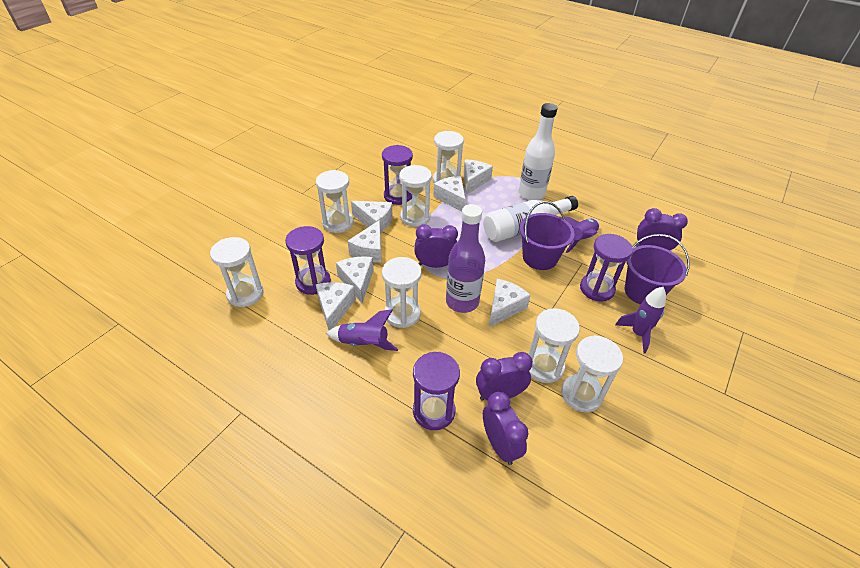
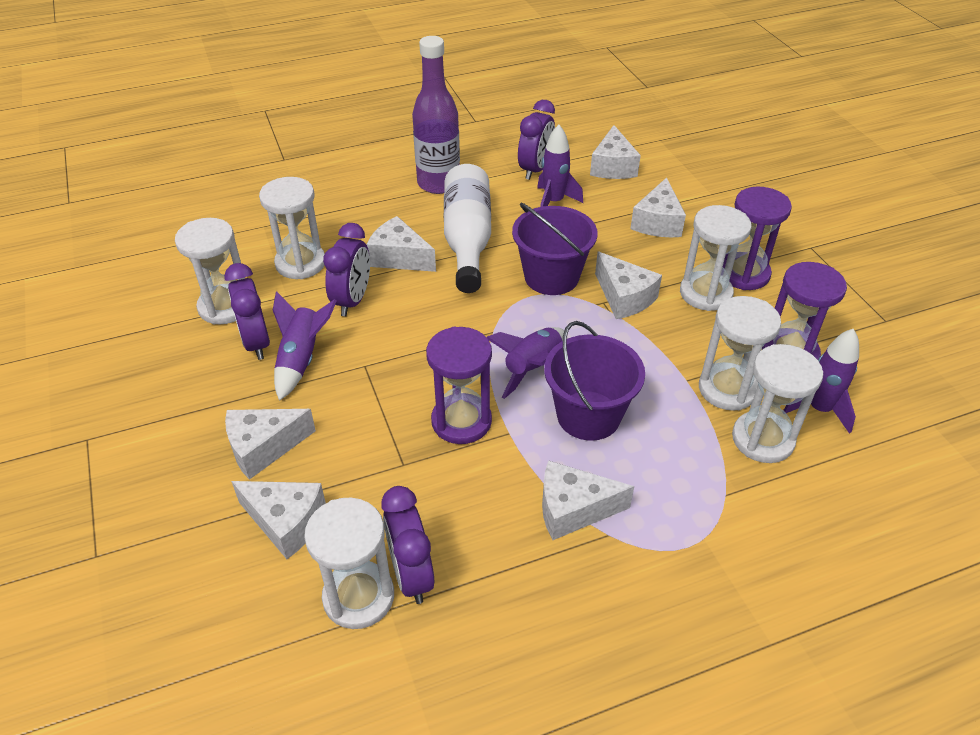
purple hourglass: [285,226,331,295] [382,145,413,205] [413,352,460,430] [580,234,633,302] = 4 -> [426,327,492,444] [723,187,792,290] [762,262,847,360] = 3
purple rocket: [326,309,398,351] [565,217,600,253] [615,287,666,354] = 3 -> [273,291,337,401] [487,327,564,399] [537,125,583,207] [783,329,859,434] = 4
white bottle: [483,196,578,242] [519,103,558,200] = 2 -> [444,164,491,293] = 1
white hourglass: [210,237,263,307] [316,170,354,233] [382,257,422,328] [399,165,432,227] [433,131,464,183] [528,308,580,383] [561,335,623,412] = 7 -> [175,218,245,325] [259,177,325,279] [304,498,394,629] [680,205,751,311] [699,296,781,411] [732,344,823,463] = 6

